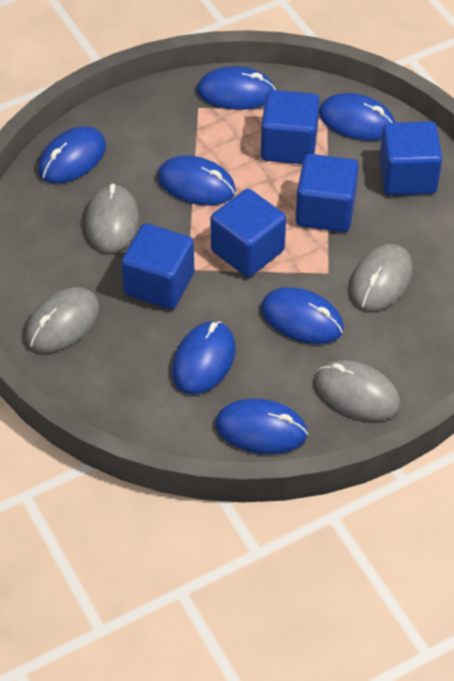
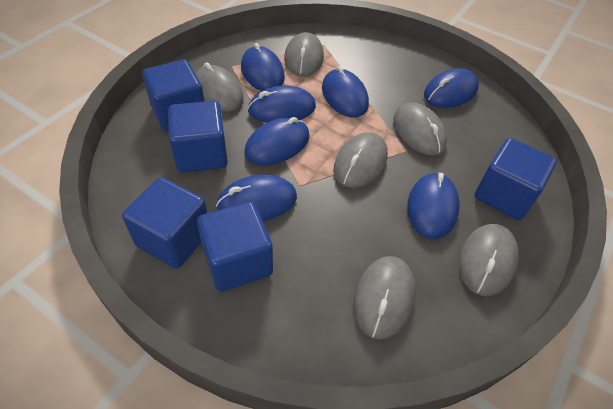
grey mouse: [25,287,99,352] [85,184,139,253] [315,360,401,421] [350,244,413,311] = 4 -> [196,62,244,112] [284,32,324,77] [334,132,388,188] [354,256,416,340] [393,103,447,155] [459,224,519,296] = 6

